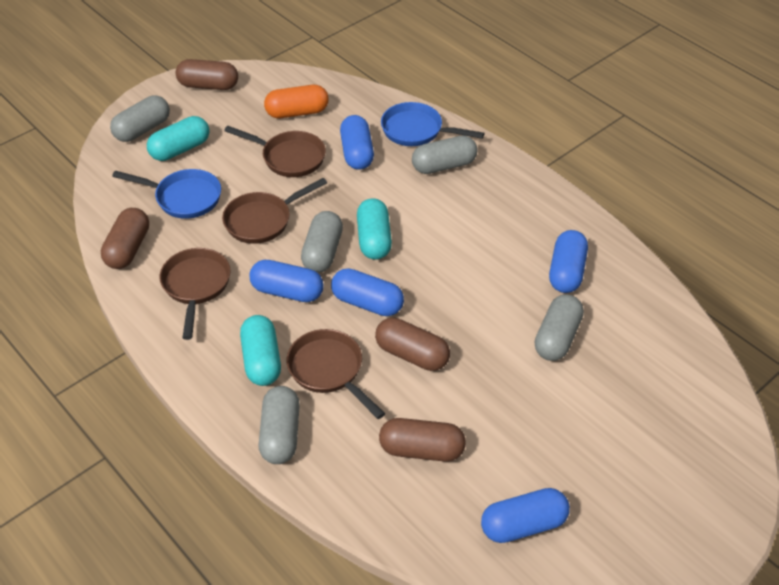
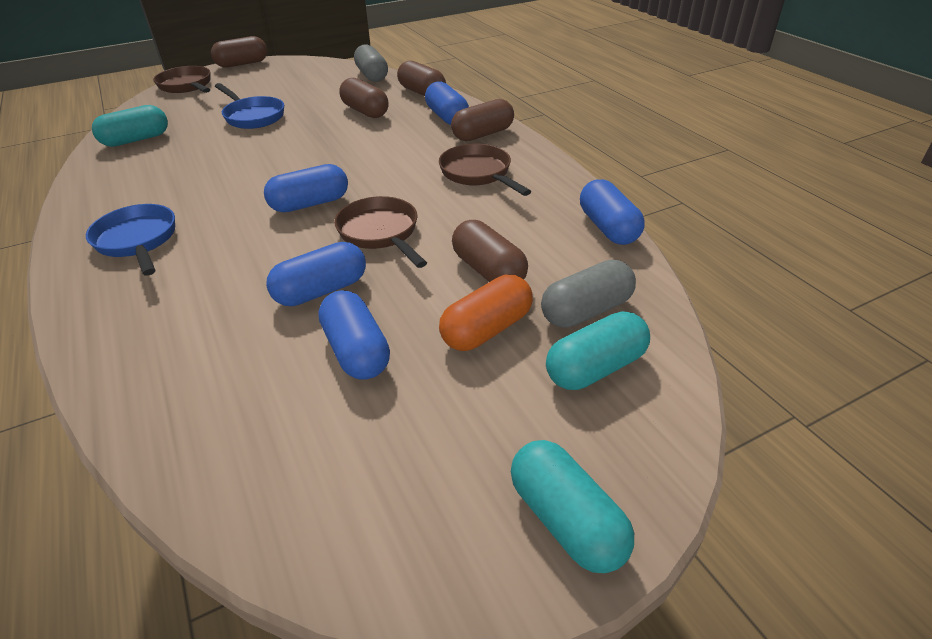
brown capsule: [101,208,149,269] [176,59,238,90] [375,318,450,371] [379,418,466,462] = 4 -> [211,36,267,68] [339,78,389,118] [397,61,446,96] [451,99,514,141] [452,220,528,282] = 5
brown pan: [160,248,230,340] [222,178,327,244] [224,126,326,177] [287,329,385,419] = 4 -> [153,66,211,93] [334,196,427,268] [439,144,531,196] = 3
grey capsule: [110,96,170,142] [258,386,300,464] [301,211,343,273] [412,136,478,174] [535,294,584,361] = 5 -> [354,44,388,82] [541,260,636,328] = 2

